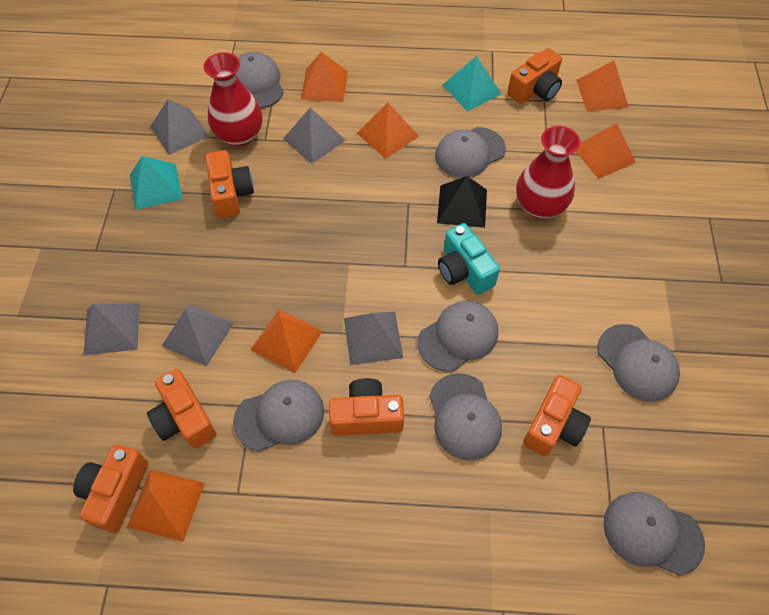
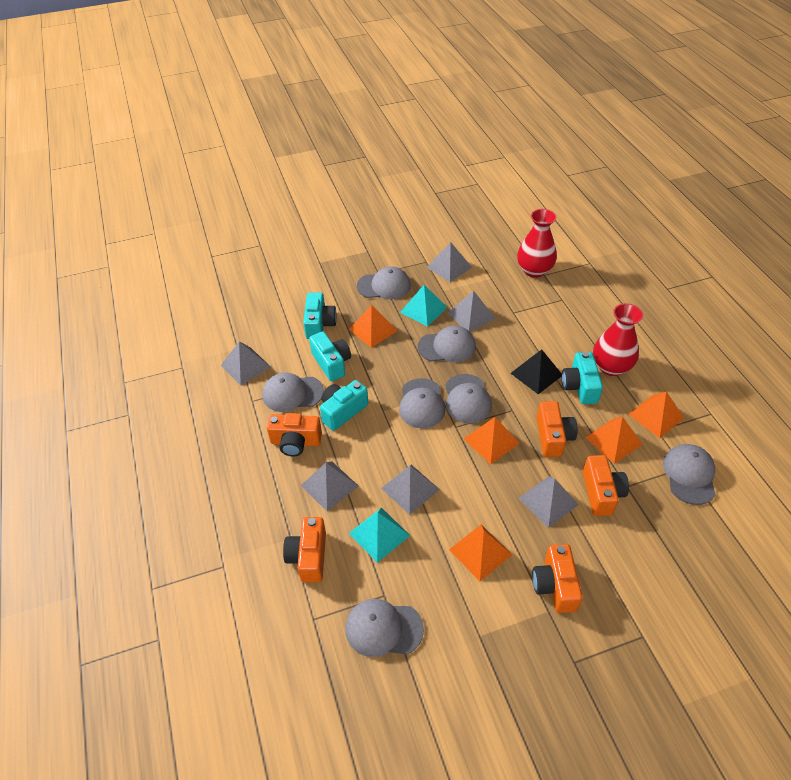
grey pyramid: [83,304,139,356] [150,99,209,155] [162,304,234,366] [283,107,346,164] [344,312,403,365] = 5 -> [221,342,271,386] [300,461,359,511] [381,465,440,515] [427,242,472,282] [448,290,496,332] [518,476,579,528] = 6
orange camera: [73,445,148,533] [147,369,216,449] [206,150,254,218] [329,378,404,436] [507,48,562,104] [523,375,591,456] = 6 -> [267,413,322,456] [283,517,326,582] [532,544,583,613] [536,401,578,457] [583,455,629,516] = 5
orange pyramid: [127,469,205,542] [250,309,323,373] [301,52,348,102] [357,103,419,159] [576,61,629,111] [576,123,636,179] = 6 -> [349,305,398,348] [449,524,512,581] [464,417,520,464] [585,416,643,464] [628,392,684,438] = 5
turquoise camera: [438,223,500,294] = 1 -> [303,292,337,339] [309,331,351,381] [320,380,368,431] [562,352,603,404] = 4

